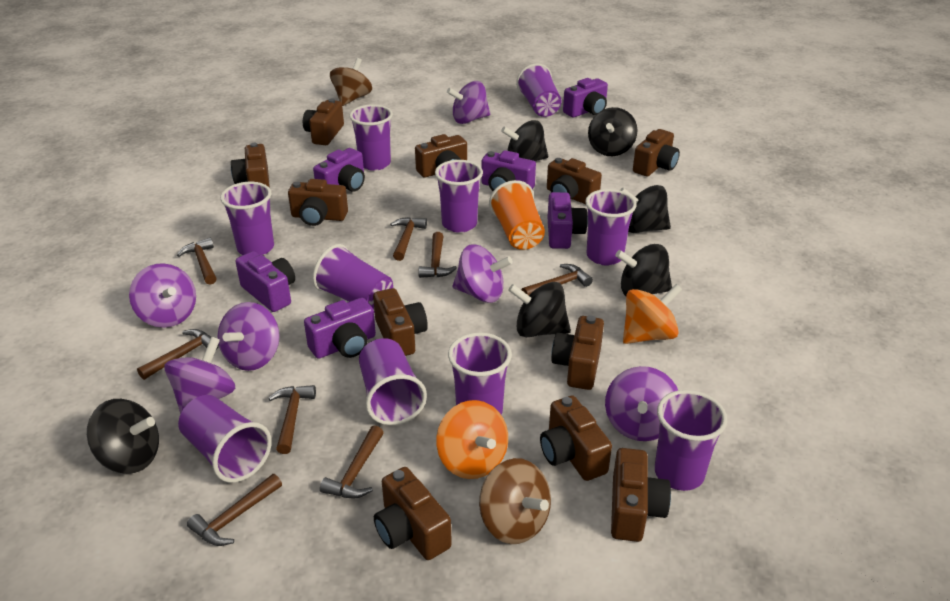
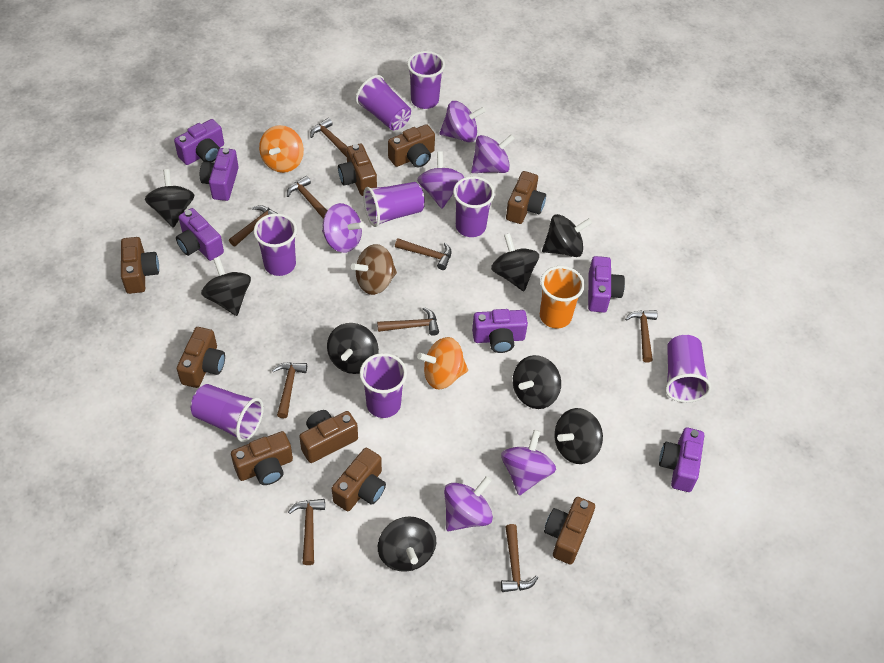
black spinning top: [87,399,159,474] [501,120,548,161] [508,282,571,337] [588,107,638,156] [615,244,672,296] [620,185,671,233] = 6 -> [145,169,194,228] [201,257,251,316] [327,323,379,374] [378,516,436,572] [491,233,539,291] [513,355,561,409] [542,214,592,257] [554,408,603,464] = 8
brown camera: [231,143,270,188] [288,179,348,226] [303,98,344,145] [373,288,428,356] [374,467,452,560] [415,134,467,178] [540,395,612,481] [547,158,602,204] [551,315,604,390] [611,448,671,542] [633,129,680,176] = 11 -> [121,237,159,294] [177,327,225,388] [231,431,293,485] [299,410,358,463] [332,448,386,511] [338,144,377,196] [388,124,435,167] [506,171,546,224] [544,497,595,565] = 9
brown hammer: [137,329,219,380] [177,237,217,285] [187,474,282,546] [269,385,316,454] [320,425,384,499] [390,217,427,261] [418,232,457,278] [522,264,593,296] = 8 -> [229,205,278,246] [272,362,307,418] [287,176,327,219] [288,499,325,565] [310,118,348,157] [377,307,439,336] [395,238,451,270] [501,524,538,592] [625,310,657,363] = 9
brown spinning top: [330,58,372,106] [479,458,551,544] = 2 -> [351,244,397,295] = 1
purple cup: [178,395,272,483] [220,182,274,255] [313,244,393,313] [349,104,393,171] [359,338,427,425] [435,160,483,233] [448,333,512,415] [516,63,561,117] [585,189,637,266] [655,390,727,491] = 10 -> [191,384,264,442] [254,213,297,276] [356,75,411,130] [360,353,407,418] [363,182,425,227] [407,51,445,109] [453,176,495,237] [665,335,711,403] = 8

